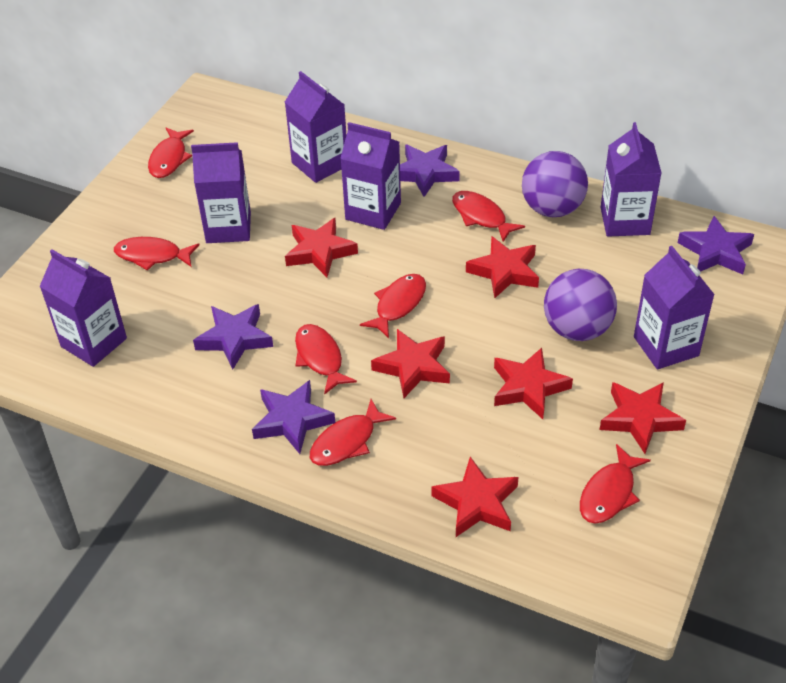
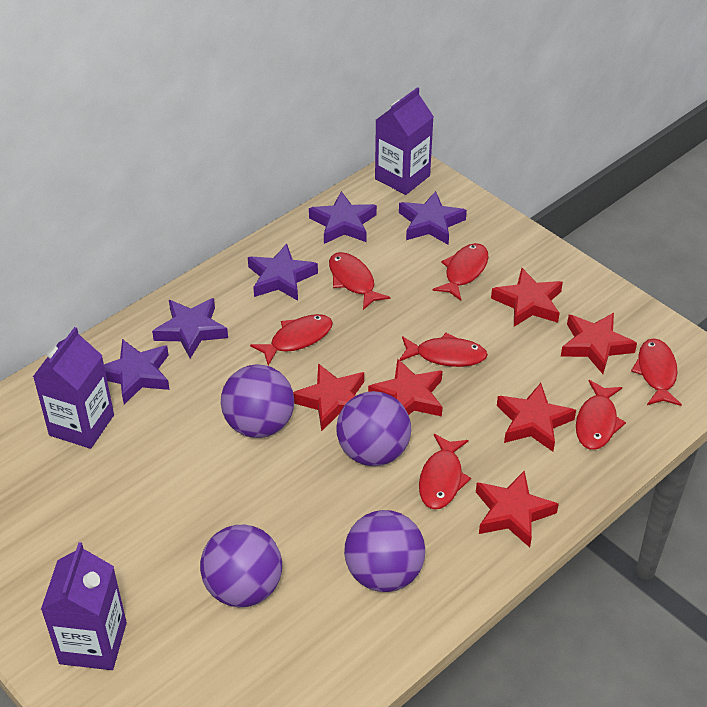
purple ball: [522,151,588,217] [544,269,617,341] = 2 -> [200,525,282,607] [221,364,294,438] [336,391,411,466] [344,510,425,592] = 4
purple carton: [39,249,127,367] [191,142,251,243] [285,71,346,183] [340,122,401,230] [600,122,661,237] [634,246,715,370] = 6 -> [33,327,114,449] [41,542,127,670] [375,87,434,195] = 3
purple star: [193,304,273,370] [252,380,335,454] [400,145,460,197] [678,216,754,274] = 4 -> [104,339,170,404] [152,298,228,359] [248,244,318,301] [309,191,377,244] [399,191,467,245] = 5

